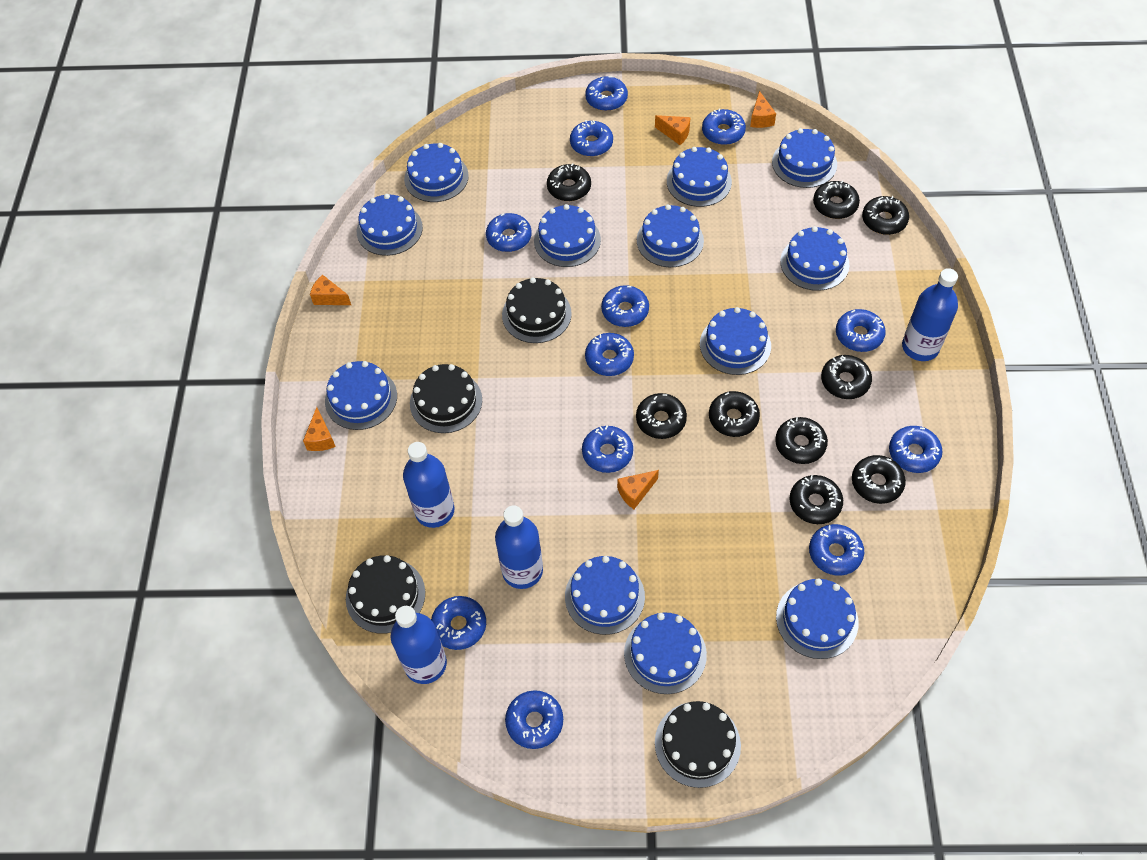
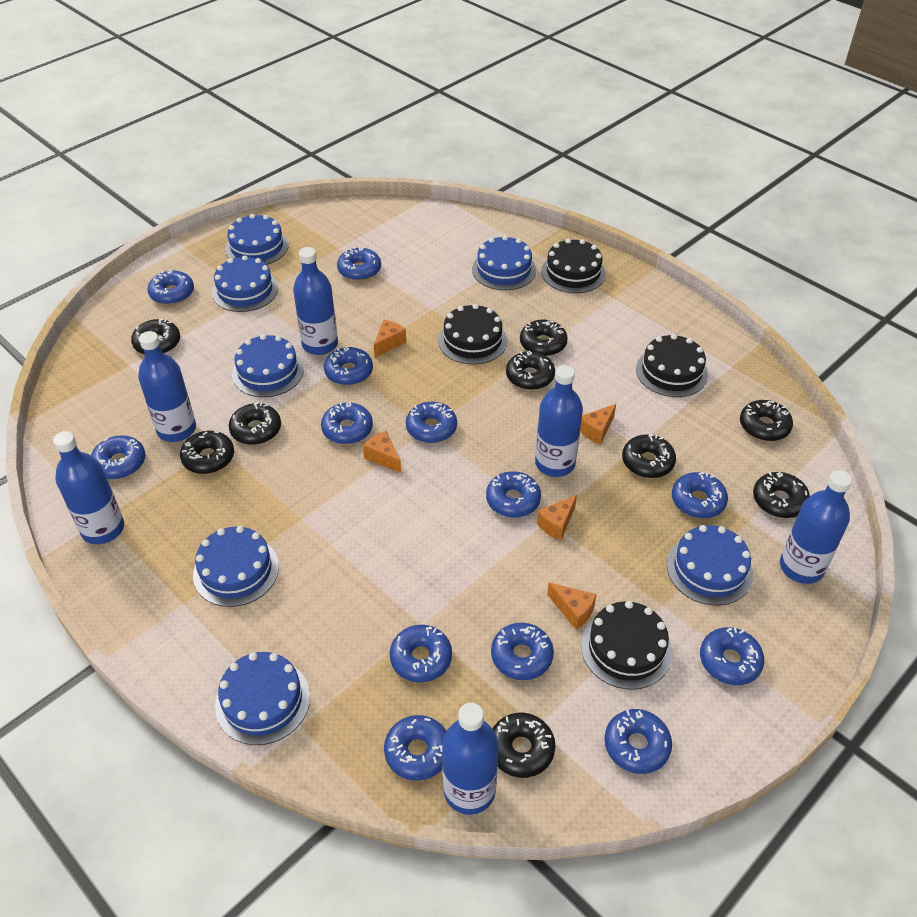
blue bottle: [391,606,447,684] [403,442,455,528] [495,506,543,589] [902,268,958,361] = 4 -> [53,431,124,544] [138,331,196,442] [293,247,338,355] [442,703,499,815] [535,365,583,477] [780,470,852,584] = 6
blue cake: [325,361,397,430] [357,194,423,256] [404,143,469,202] [534,204,601,267] [565,556,645,635] [624,613,707,694] [637,204,704,267] [667,147,732,207] [700,307,771,375] [772,128,837,188] [776,579,859,659] [780,226,849,291] = 12 -> [193,526,279,607] [212,255,278,312] [215,652,310,745] [225,214,289,265] [232,334,304,397] [472,235,536,290] [667,525,753,605] = 7
blue donut: [431,596,486,650] [486,213,532,252] [505,690,563,749] [570,120,613,156] [582,426,633,473] [585,76,628,111] [585,333,634,376] [601,285,649,327] [702,108,746,145] [809,524,864,576] [836,309,886,352] [889,426,943,473] = 12 -> [91,435,145,479] [148,270,194,305] [321,402,373,444] [324,347,373,385] [337,247,381,281] [384,715,446,781] [389,625,452,683] [406,402,457,443] [486,471,541,518] [491,623,554,680] [604,709,672,774] [672,472,728,519] [700,627,764,685] = 13

